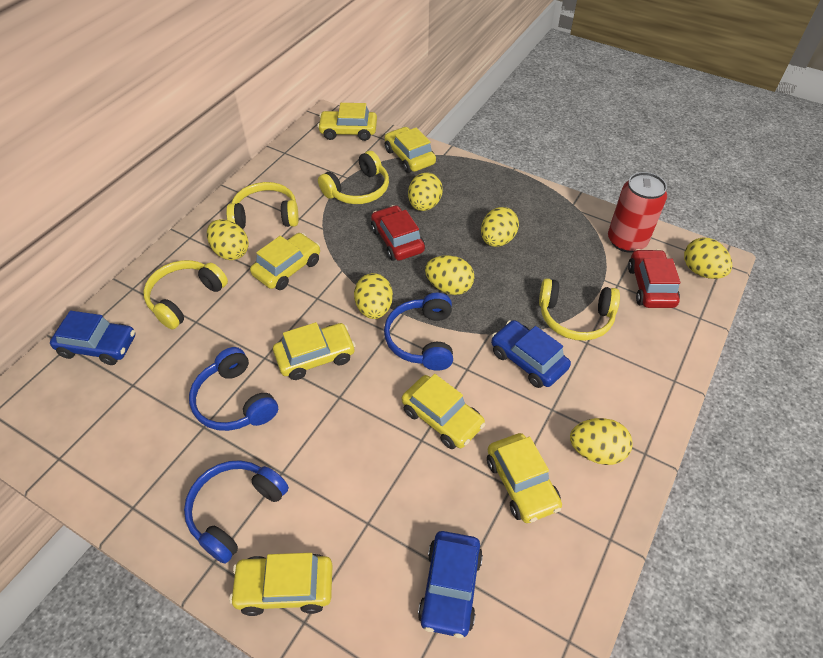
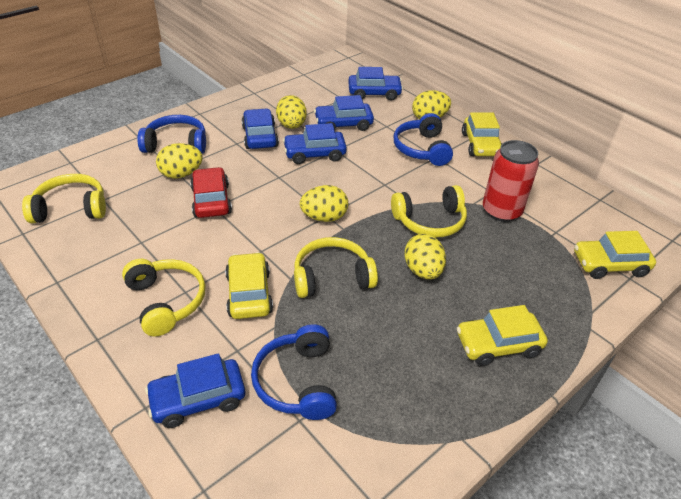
blue car: [50,311,135,365] [418,531,483,638] [491,320,571,388] = 3 -> [145,353,245,428] [242,108,279,149] [283,123,347,164] [314,95,374,131] [348,67,403,100] = 5
red car: [371,205,425,261] [628,249,680,308] = 2 -> [190,167,232,218] = 1
yellow car: [229,553,333,616] [250,233,320,290] [273,322,356,380] [317,103,377,141] [384,127,436,173] [402,374,485,449] [487,433,562,523] = 7 -> [225,252,273,319] [457,305,548,366] [462,112,502,156] [574,231,656,279] = 4
yellow egg: [207,219,249,260] [354,273,393,319] [408,173,443,211] [425,255,474,295] [481,207,519,247] [570,418,633,465] [684,238,732,279] = 7 -> [156,143,203,178] [276,95,307,129] [300,185,348,222] [404,234,446,279] [412,90,451,119] = 5

